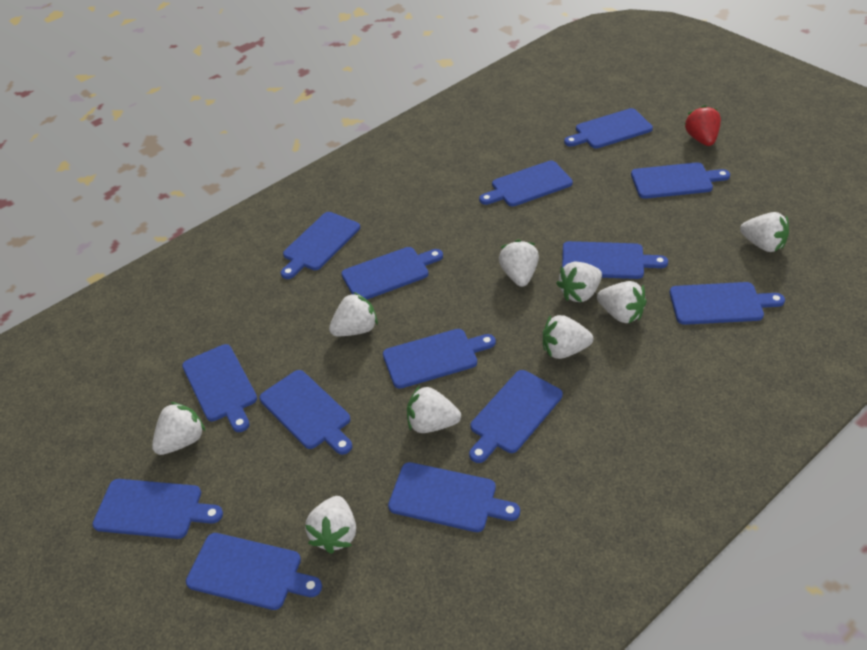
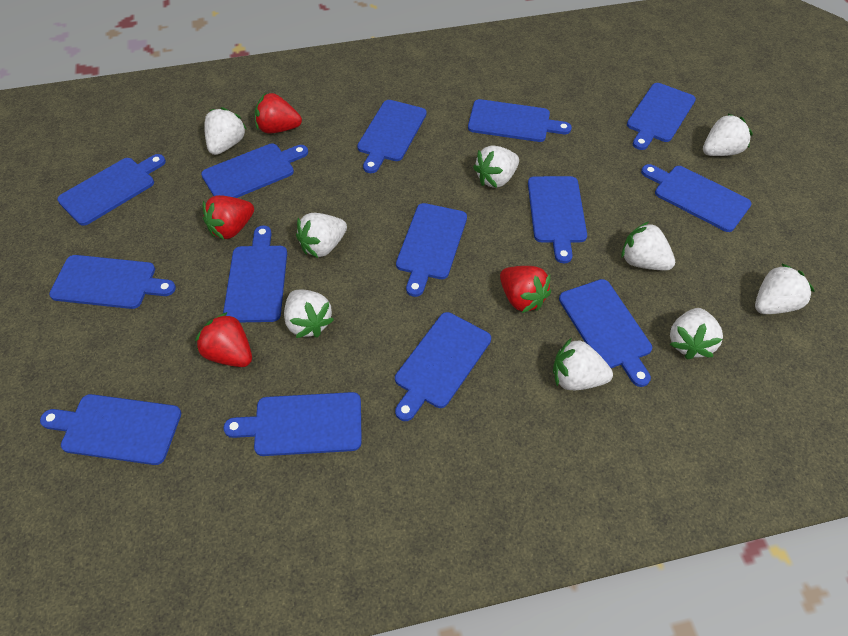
red strawberry: [684,105,721,146] = 1 -> [195,312,252,367] [203,195,254,240] [255,92,302,134] [500,266,551,313] = 4

